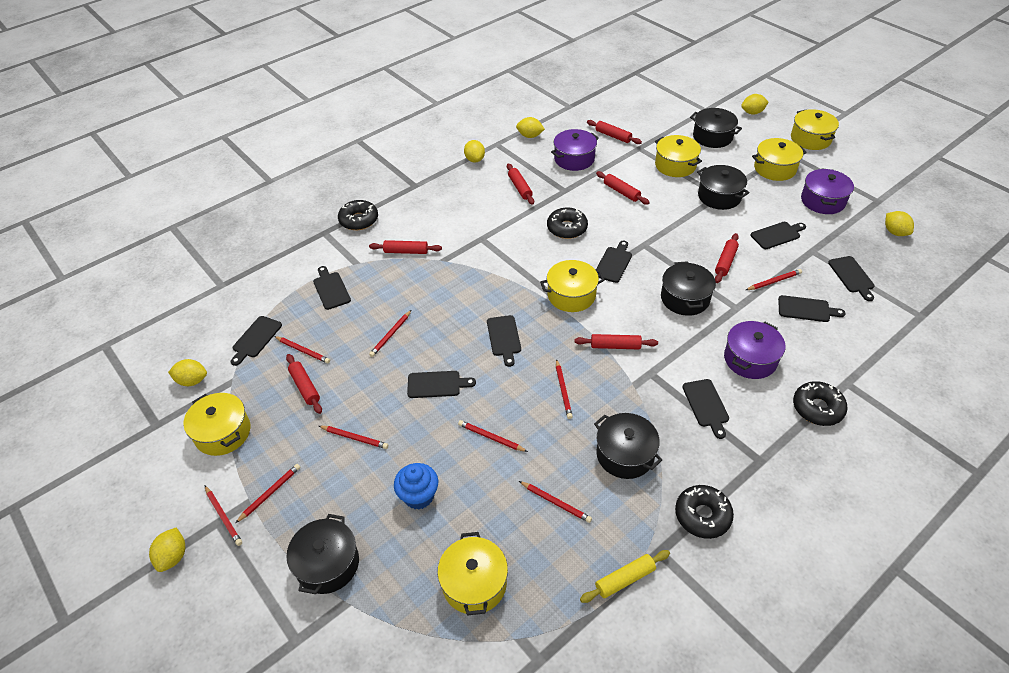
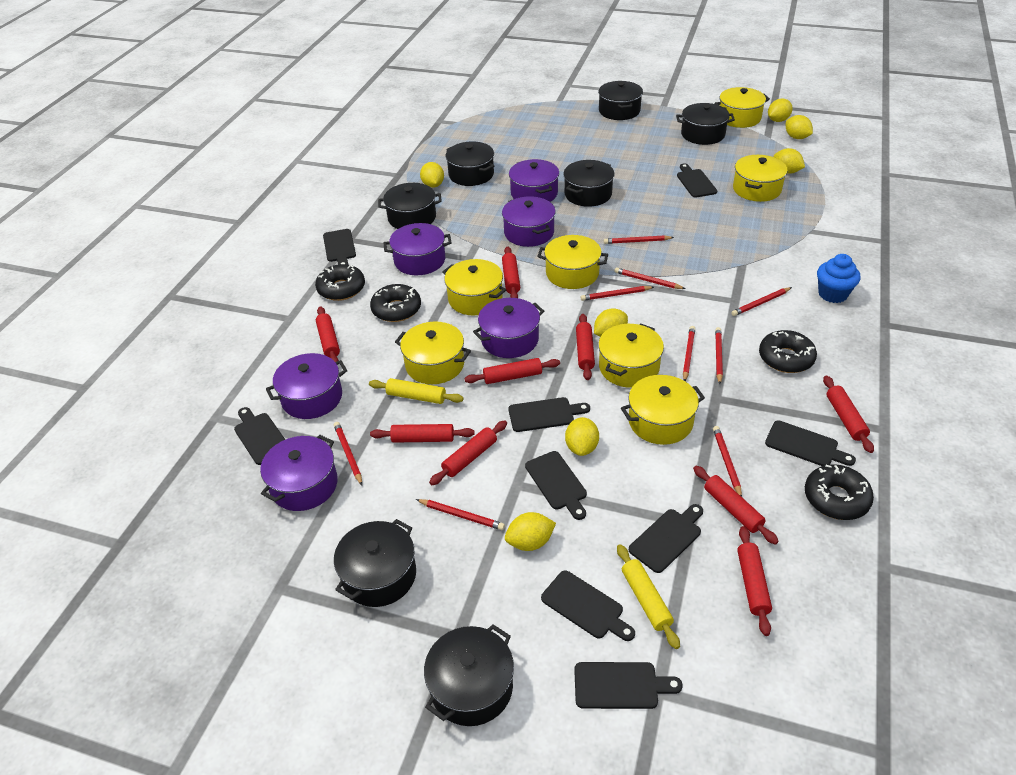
black pot: [287,514,359,594] [594,413,662,479] [661,261,716,316] [690,108,742,148] [697,165,749,210] = 5 -> [334,519,416,607] [378,183,442,229] [424,624,514,726] [446,141,494,186] [563,160,614,207] [598,81,643,120] [676,103,735,145] = 7
purple pot: [551,129,599,171] [724,321,786,379] [801,168,854,214] = 3 -> [260,435,338,511] [266,353,347,419] [384,223,452,275] [473,298,544,358] [502,196,556,247] [509,159,559,202] = 6
red rolling pin: [286,354,322,414] [369,240,442,254] [507,163,534,205] [574,334,658,349] [587,120,642,144] [596,171,650,205] [715,233,739,283] = 7 -> [316,306,340,362] [370,424,474,443] [429,420,507,485] [464,358,560,384] [502,247,520,298] [576,314,595,380] [693,466,779,544] [737,526,772,636] [823,375,874,453] = 9
yellow lemon: [149,527,185,572] [168,359,207,386] [464,140,485,163] [516,117,545,138] [741,94,768,115] [885,211,914,236] = 6 -> [420,162,444,188] [505,512,556,551] [565,417,599,456] [594,308,628,337] [768,98,793,122] [773,148,805,174] [786,115,813,139] = 7
yellow pot: [183,393,250,456] [437,532,508,616] [540,260,605,312] [655,135,702,177] [752,138,807,181] [791,109,839,150] = 6 -> [395,322,471,384] [442,259,506,315] [537,235,608,289] [598,323,664,388] [621,375,705,445] [714,87,770,128] [733,155,788,202] = 7
yellow rolling pin: [580,550,670,603] = 1 -> [369,378,464,404] [617,544,680,649] = 2

